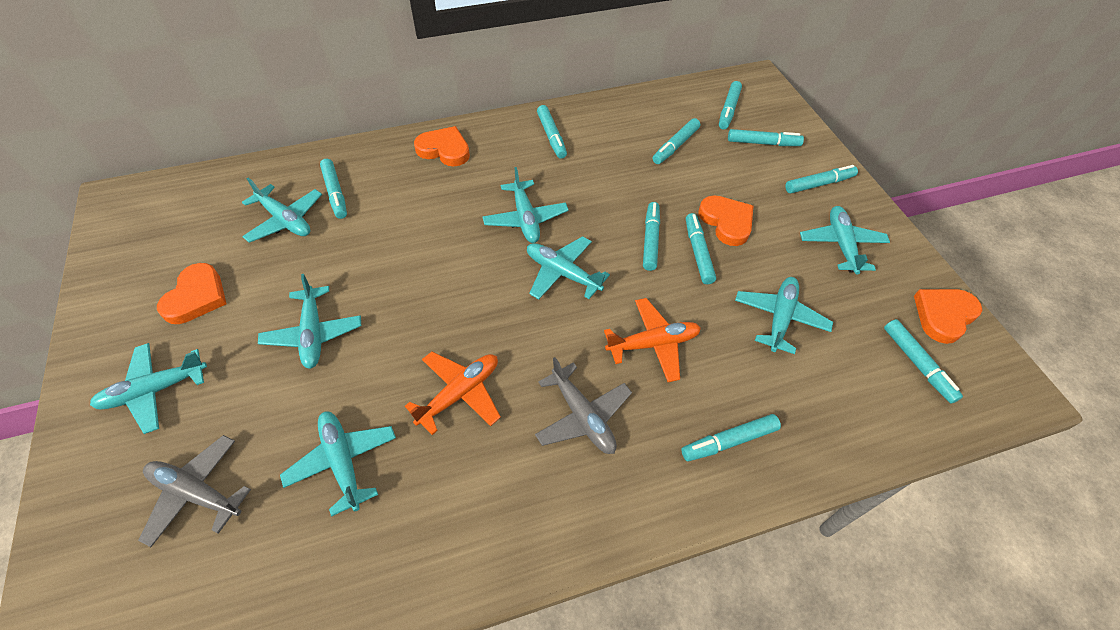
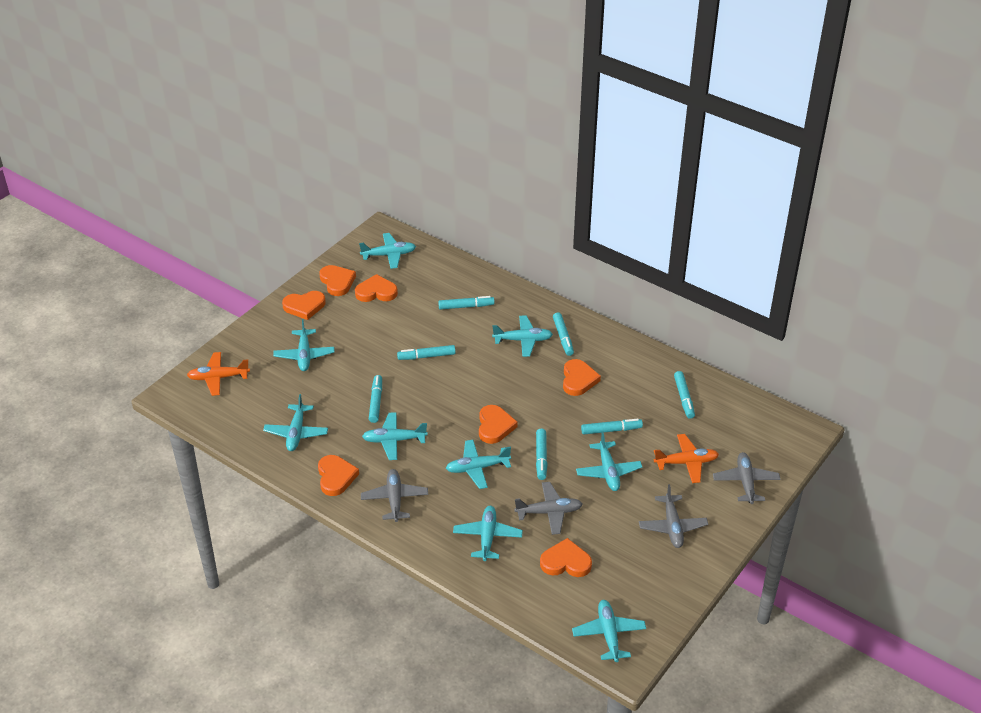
grey plane: [138,435,251,547] [535,357,632,454] = 2 -> [361,469,428,522] [514,482,582,535] [639,484,708,548] [713,452,781,504] = 4
orange heart: [157,263,226,324] [414,126,470,166] [699,196,753,246] [914,289,982,344] = 4 -> [282,291,326,320] [318,455,359,496] [319,265,356,296] [355,274,398,302] [479,405,518,444] [540,538,592,577] [563,359,601,396] = 7
turquoise marker: [320,159,347,219] [537,105,567,159] [643,202,660,271] [653,118,700,164] [682,414,781,461] [686,213,716,284] [719,81,742,129] [728,129,804,146] [785,165,858,194] [884,319,963,403] = 10 -> [369,375,382,423] [397,345,456,360] [438,296,495,310] [536,429,547,480] [553,312,574,356] [581,419,643,435] [674,371,695,419] = 7
turquoise plane: [90,343,207,434] [242,178,322,243] [258,274,361,369] [280,411,396,516] [483,167,569,243] [527,236,610,299] [735,277,833,354] [800,206,890,275] = 8 -> [263,394,328,451] [273,319,335,371] [359,233,416,269] [362,412,428,460] [446,440,511,489] [453,506,523,561] [492,316,553,357] [572,600,646,662] [576,432,642,491] = 9

